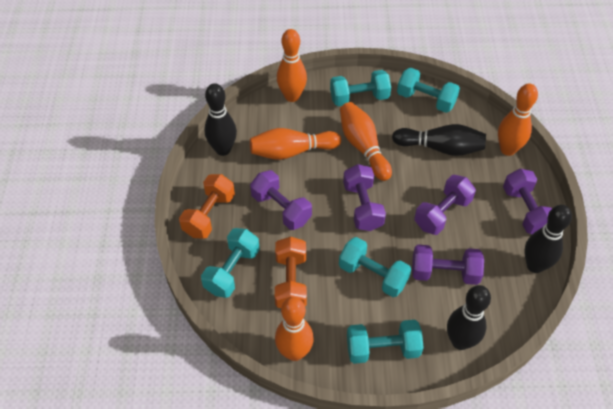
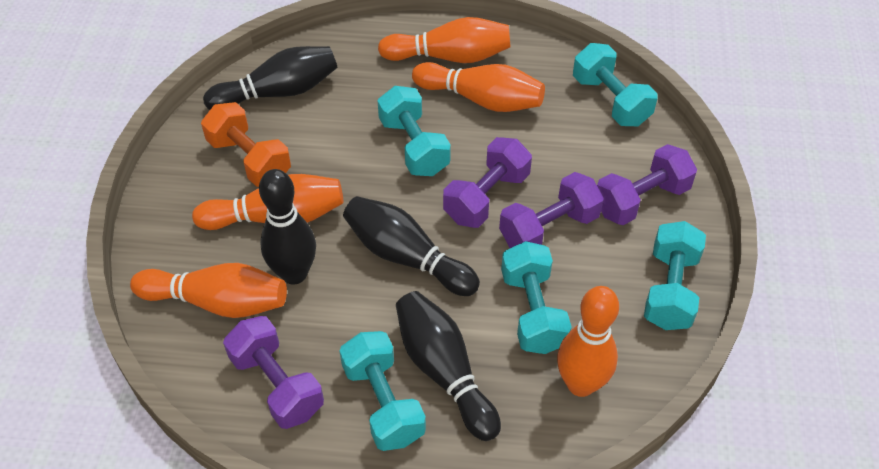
orange dumbbell: [179,174,235,239] [275,237,307,308] = 2 -> [201,102,291,187] = 1
purple dumbbell: [250,170,312,230] [343,164,386,231] [412,244,484,285] [414,175,476,235] [503,169,552,234] = 5 -> [223,316,324,429] [443,137,532,228] [499,172,604,248] [597,144,697,225] = 4

